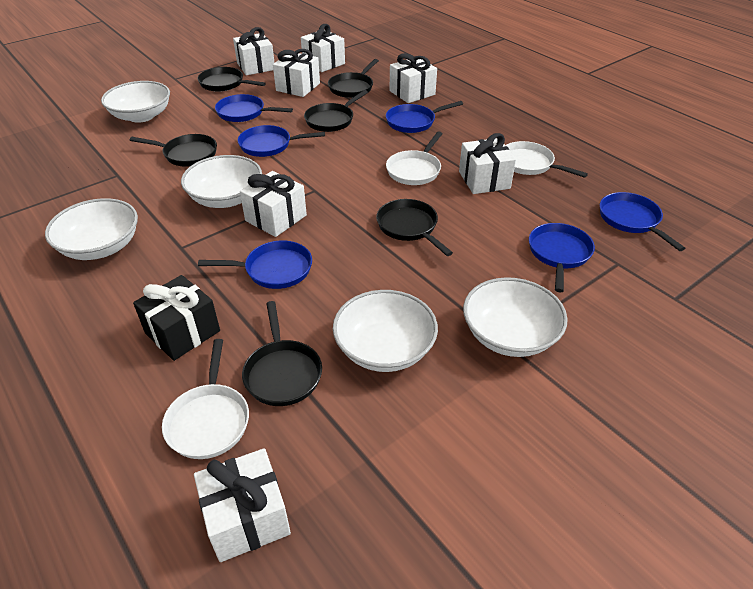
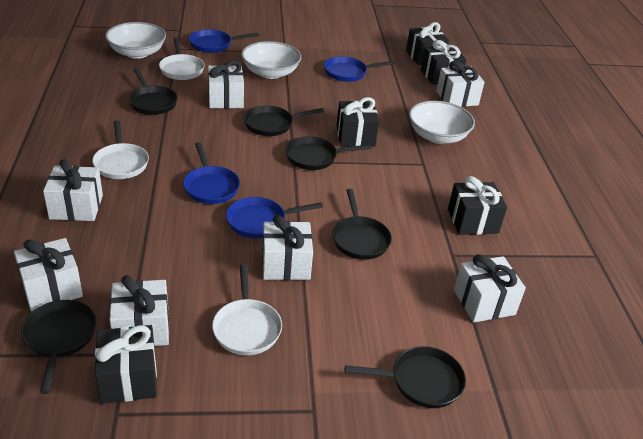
black gift: [133,275,220,361] = 1 -> [95,325,157,404] [337,97,379,147] [406,22,449,65] [421,40,466,85] [448,176,507,235] = 5
blue pan: [198,241,312,289] [215,94,293,122] [238,125,325,157] [386,101,463,133] [529,223,595,292] [600,192,685,251] = 6 -> [183,142,240,204] [189,29,259,53] [226,197,323,239] [324,57,395,82] = 4
white bowl: [45,198,138,260] [101,81,170,123] [181,155,262,208] [333,290,438,372] [463,277,568,357] = 5 -> [105,22,166,59] [241,41,301,79] [409,101,475,144] = 3

